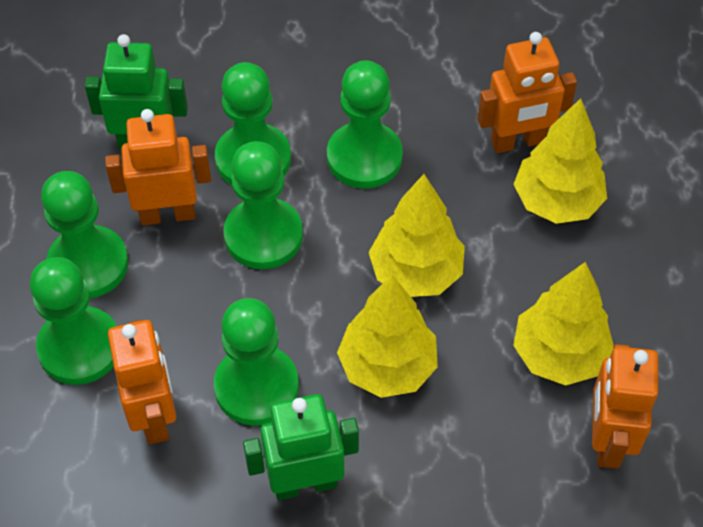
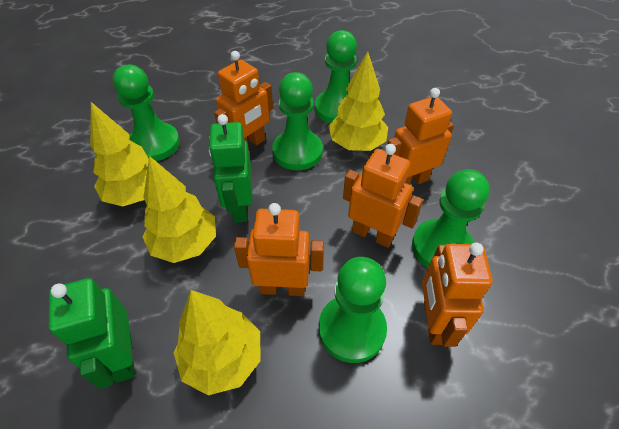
green pawn: [30,257,117,385] [41,171,128,298] [214,298,299,426] [215,62,291,185] [223,141,303,269] [327,60,403,189] = 6 -> [113,65,180,161] [272,72,323,170] [315,30,357,123] [319,257,387,363] [412,169,490,268] = 5
orange robot: [105,109,211,225] [108,320,176,444] [477,32,577,153] [592,344,658,469] = 4 -> [214,51,273,150] [234,203,324,296] [343,144,423,248] [387,88,454,185] [422,242,493,347] = 5

